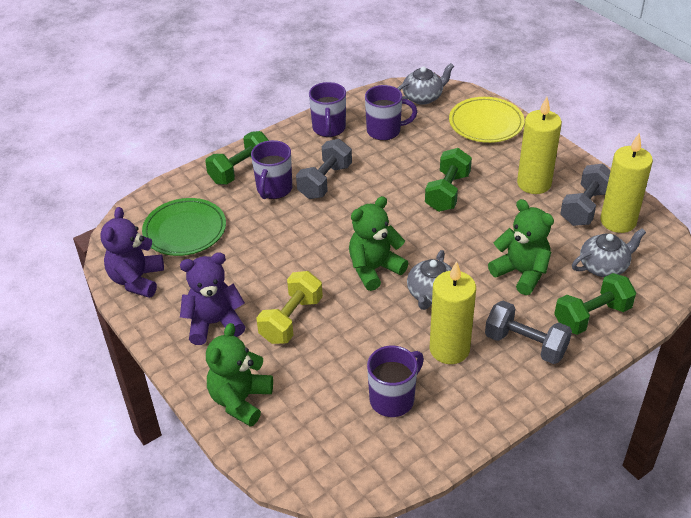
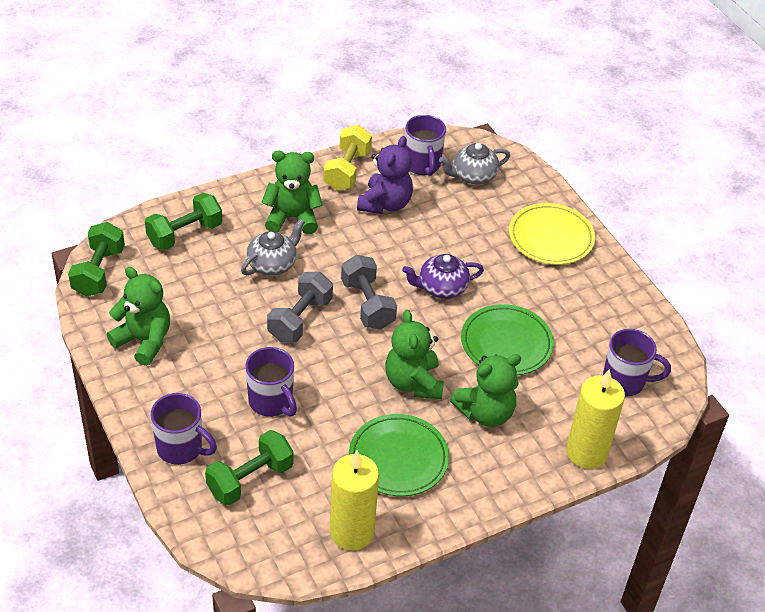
green plate: [142,198,226,256] = 1 -> [349,414,449,496] [461,304,554,375] = 2
green teddy bear: [206,323,273,427] [349,196,409,291] [488,199,554,295] = 3 -> [107,267,170,366] [261,151,323,235] [385,310,444,399] [450,354,521,427] = 4
grey dumbbell: [296,139,352,199] [485,301,572,364] [560,164,611,226] = 3 -> [267,272,333,342] [341,255,397,330] = 2
grey teapot: [397,63,454,105] [407,250,452,310] [572,228,646,277] = 3 -> [241,219,305,276] [439,143,510,184] = 2
purple teapot: none = 0 -> [402,254,484,299] = 1
purple teddy bear: [100,207,164,298] [180,252,245,345] = 2 -> [357,136,413,214] = 1
yellow candle: [429,261,476,364] [517,97,562,194] [600,133,653,233] = 3 -> [330,451,379,550] [566,369,625,469] = 2

